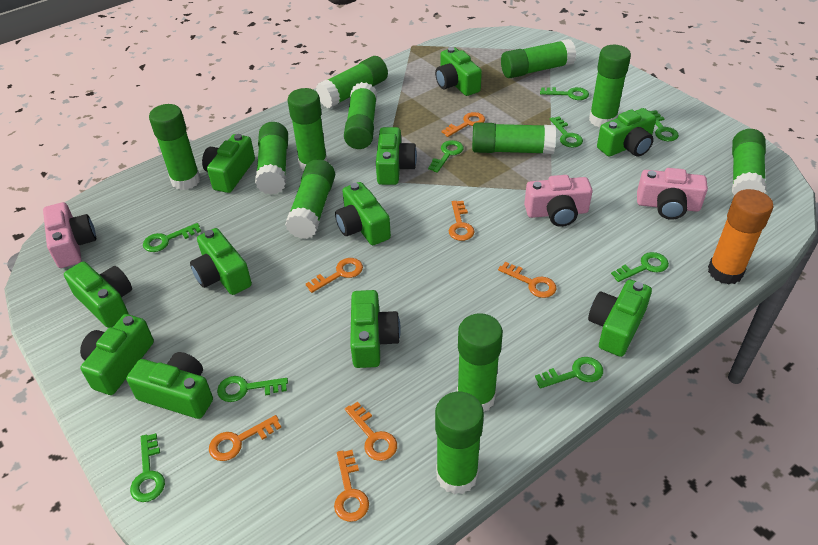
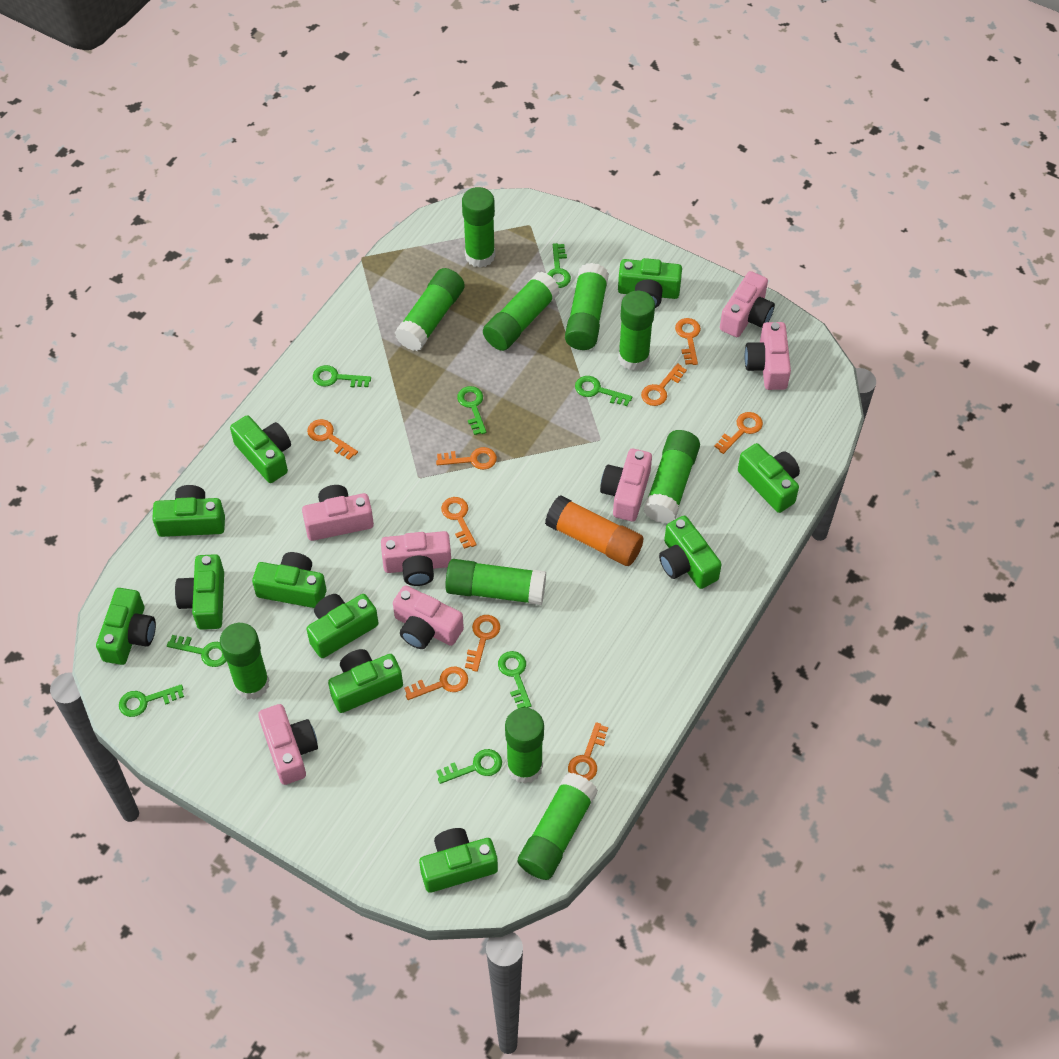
green glue stick: [149,104,201,190] [255,122,288,195] [285,159,335,239] [288,88,327,171] [316,56,388,108] [344,82,377,149] [435,392,484,495] [457,313,503,411] [472,122,556,154] [501,39,576,78] [589,45,631,128] [732,129,767,197] = 12 -> [220,623,270,700] [395,268,465,351] [445,559,546,605] [462,187,495,268] [483,271,560,351] [505,708,544,784] [518,773,598,880] [565,263,609,350] [618,291,655,371] [644,430,700,523] = 10
green key: [130,433,165,502] [143,223,201,252] [217,376,288,402] [428,140,464,173] [535,357,603,388] [540,87,589,100] [550,116,583,147] [611,252,669,282] [649,110,679,141] = 9 -> [119,684,184,717] [167,635,226,667] [313,365,371,388] [437,749,502,784] [457,386,487,435] [498,651,531,709] [547,243,571,288] [575,376,632,406] = 8
orange key: [209,415,281,461] [306,258,363,293] [334,450,369,522] [345,402,397,461] [441,112,485,137] [449,201,475,241] [498,262,556,298] = 7 -> [307,419,358,460] [404,667,468,700] [436,447,497,470] [441,497,476,549] [465,615,500,672] [568,722,608,781] [641,363,687,406] [675,318,701,365] [714,412,763,454] = 9
pink camera: [43,202,96,268] [524,175,593,227] [637,168,708,220] = 3 -> [258,704,318,785] [302,485,374,541] [381,531,451,586] [393,585,464,649] [600,449,652,521] [720,271,775,337] [744,322,791,390] = 7

